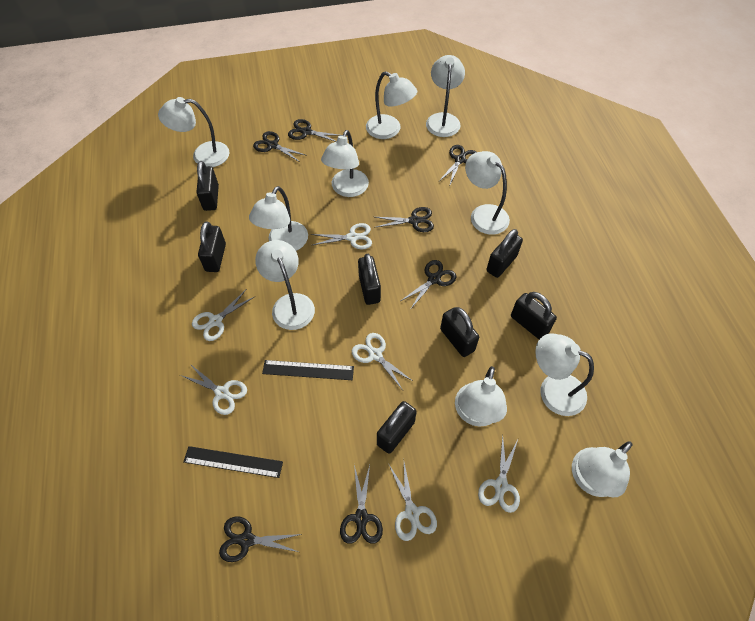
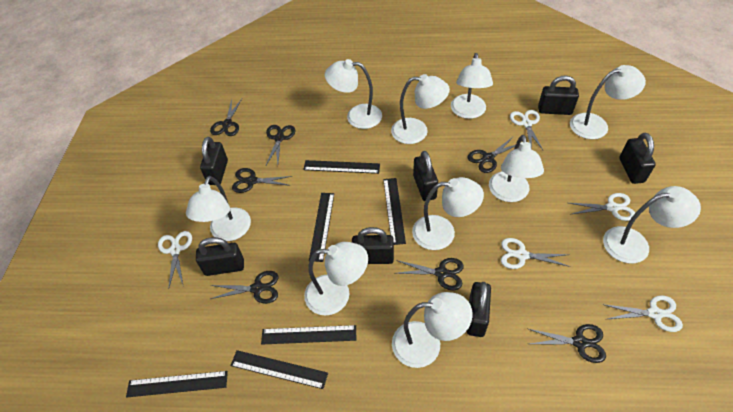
black ruler: [183,446,283,478] [262,360,354,380] = 2 -> [126,371,228,397] [230,350,328,389] [261,325,356,345] [303,160,380,174] [309,193,334,262] [383,178,406,245] = 6
white scissors: [180,363,247,415] [192,290,254,341] [311,223,372,249] [352,333,414,390] [388,463,437,541] [478,436,520,513] = 6 -> [158,231,192,289] [501,238,571,269] [510,110,544,151] [569,193,635,221] [602,295,683,332] = 5

